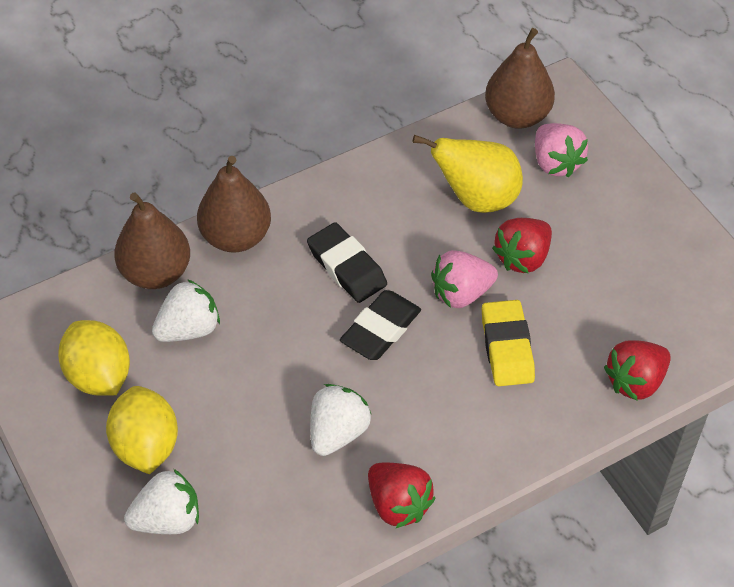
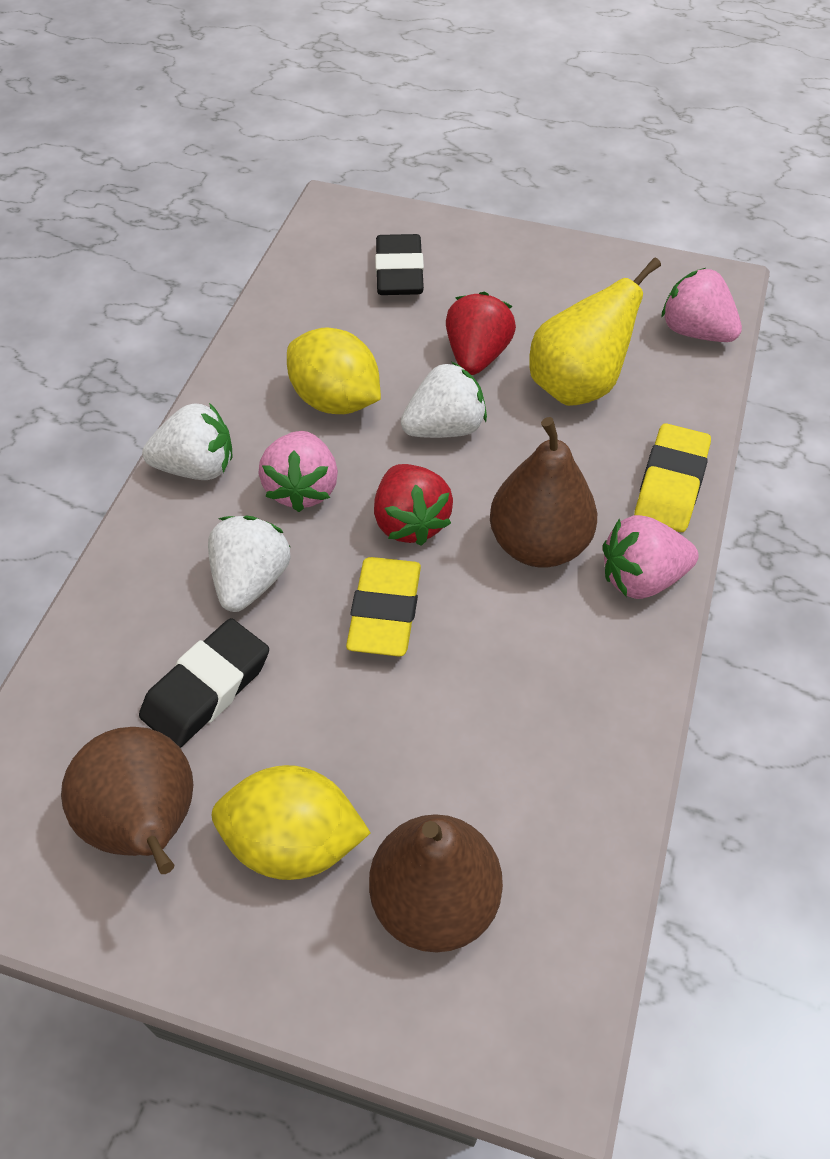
pink strawberry: [431,250,498,308] [535,123,588,178] = 2 -> [258,431,338,512] [603,515,699,599] [661,268,742,342] = 3
red strawberry: [368,463,435,529] [492,218,552,273] [604,340,671,401] = 3 -> [374,464,453,546] [446,292,516,375] = 2
yellow eraser: [482,300,535,386] = 1 -> [346,557,421,657] [634,423,711,532] = 2

